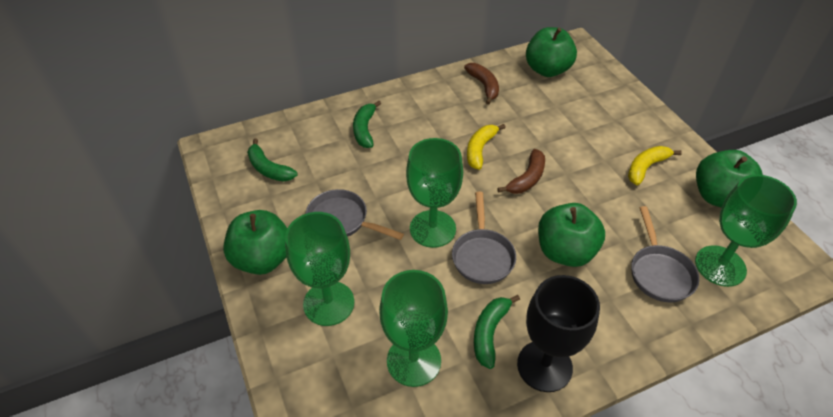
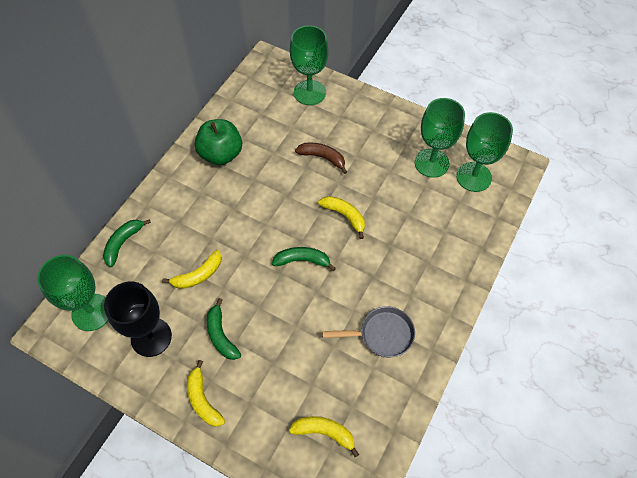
brown banana: [464,63,499,105] [497,149,545,194] = 2 -> [295,142,347,174] = 1
green apple: [223,210,287,275] [526,27,577,77] [538,203,605,267] [696,150,763,208] = 4 -> [195,119,242,165] = 1
grey pan: [306,189,404,240] [452,192,516,284] [631,206,699,302] = 3 -> [322,306,415,357] = 1
yellow banana: [467,124,506,170] [628,146,682,185] = 2 -> [162,250,222,289] [187,360,225,427] [289,416,359,457] [318,196,365,239] = 4

